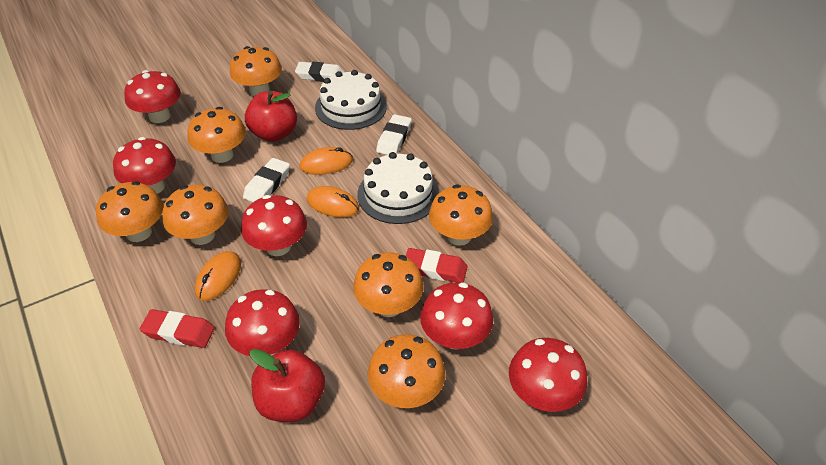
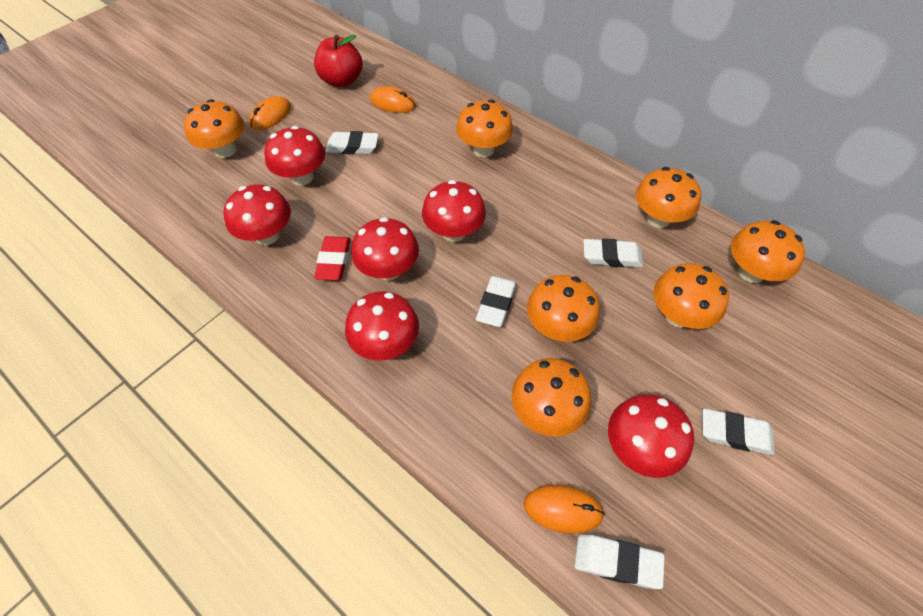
red apple: [245,91,297,142] [249,349,325,422] = 2 -> [314,34,363,87] = 1
red eraser: [140,309,215,348] [406,248,467,283] = 2 -> [314,236,351,280] = 1
white cake: [315,70,387,130] [357,152,439,224] = 2 -> none = 0
white eraser: [243,158,290,202] [295,62,344,82] [376,114,412,155] = 3 -> [326,131,379,154] [476,276,517,327] [574,535,665,589] [583,238,643,268] [702,408,775,455] = 5

